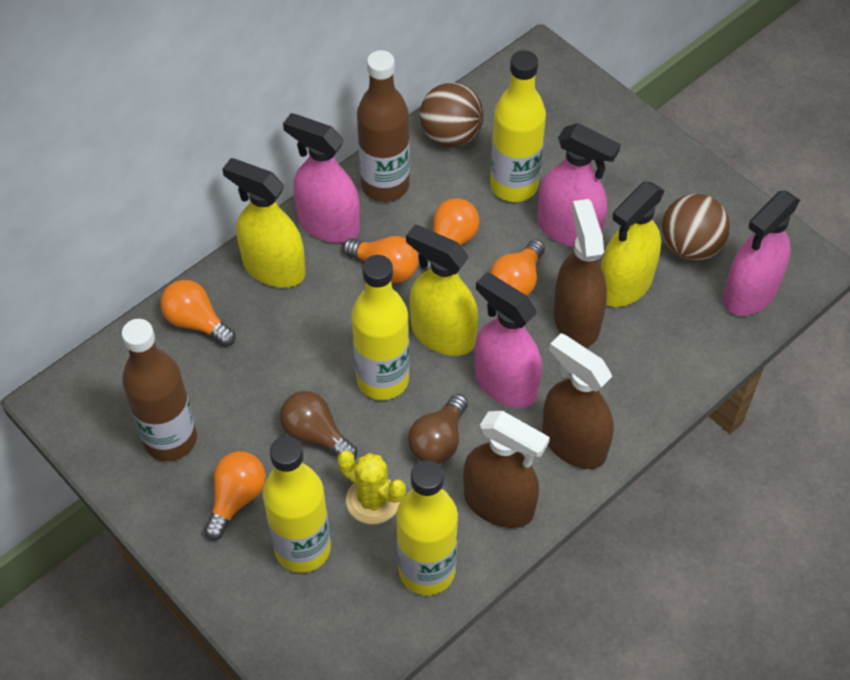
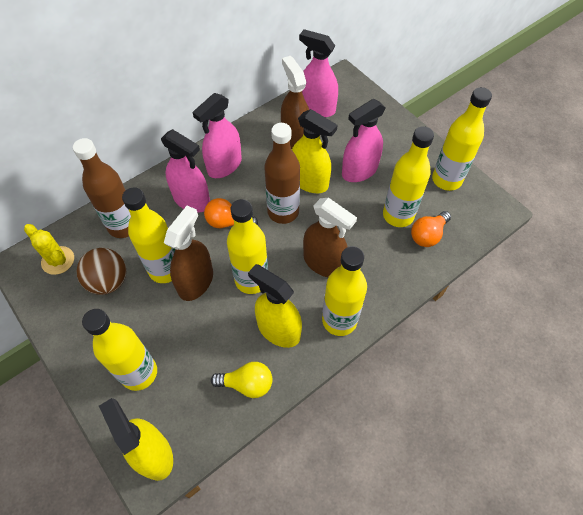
brown ball: [420,83,484,147] [661,194,730,261] = 2 -> [76,248,126,295] = 1
brown light bulb: [280,391,357,460] [408,394,468,464] = 2 -> none = 0
orange light bulb: [160,280,235,346] [204,451,266,540] [343,236,419,283] [423,198,480,272] [490,240,545,296] = 5 -> [204,198,258,228] [411,211,451,247] = 2
yellow bottle: [263,436,331,573] [351,255,410,400] [396,460,458,595] [490,50,546,202] = 4 -> [82,309,157,391] [122,187,175,283] [227,199,268,294] [322,246,367,336] [383,126,434,227] [432,87,492,191] = 6
yellow light bulb: none = 0 -> [211,362,272,398] = 1

